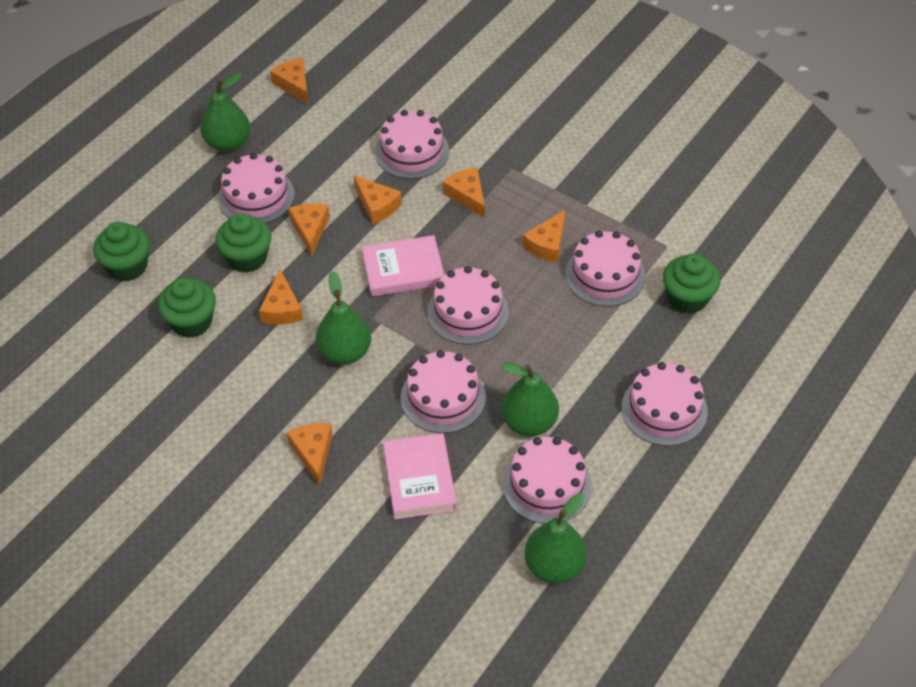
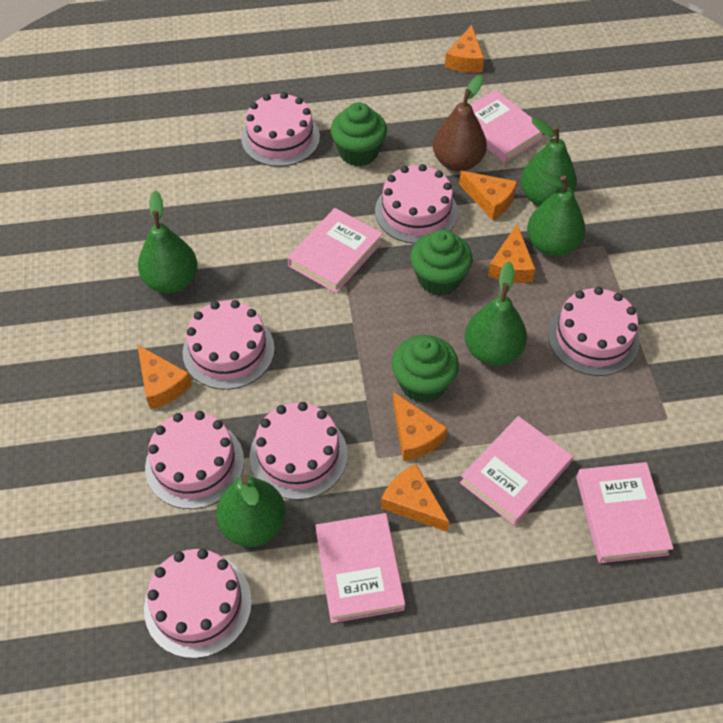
brown pear: none = 0 -> [433,75,487,172] = 1
green cupcake: [93,222,150,281] [158,277,216,338] [215,213,272,273] [663,254,720,314] = 4 -> [330,102,387,166] [392,335,459,403] [410,230,473,296] = 3
green pear: [200,72,250,152] [316,271,371,365] [501,363,559,436] [524,493,587,584] = 4 -> [138,191,198,293] [216,475,286,547] [465,262,527,366] [521,118,577,206] [527,170,585,256] = 5
orange cheese: [259,269,303,325] [270,58,309,104] [287,423,333,486] [288,203,330,256] [354,175,402,224] [443,167,485,218] [522,210,565,263] = 7 -> [137,344,192,409] [381,464,449,532] [393,392,448,461] [445,25,484,73] [459,171,517,220] [488,224,535,283] = 6
pink book: [362,235,444,296] [383,433,457,519] = 2 -> [287,208,383,293] [315,513,405,623] [460,416,573,526] [470,90,544,163] [576,462,674,563] = 5

